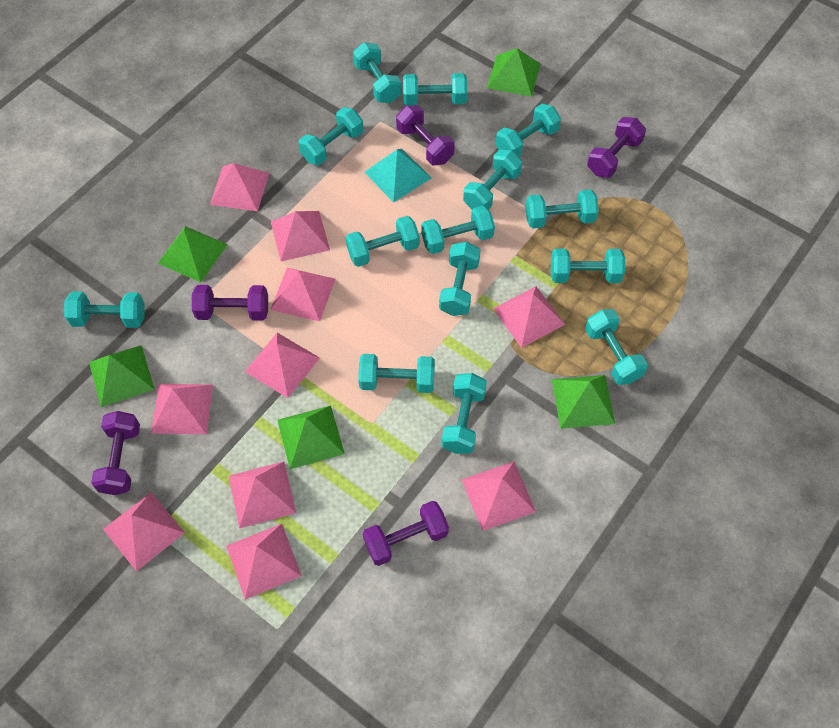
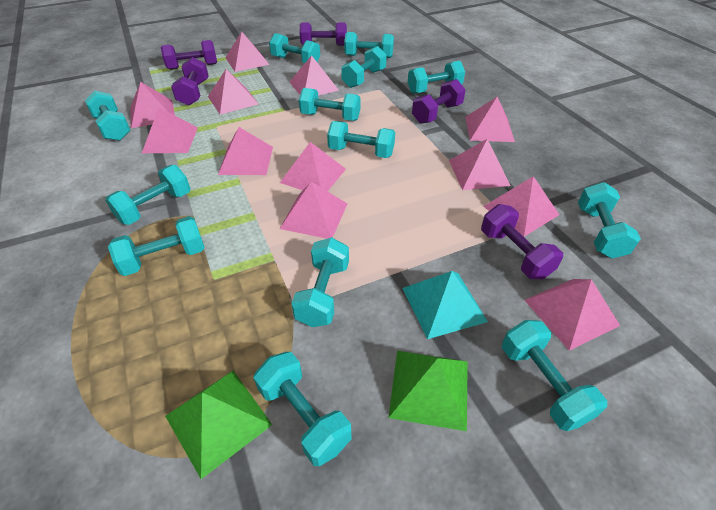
green pyramid: [89,345,155,407] [158,226,228,282] [277,405,345,469] [487,48,540,97] [552,375,615,429] = 5 -> [165,371,272,479] [388,351,468,431] = 2
pink pyramid: [103,492,185,572] [151,384,213,434] [210,163,269,211] [226,524,302,600] [229,461,296,528] [245,333,320,398] [270,268,336,322] [271,211,330,261] [461,462,536,531] [493,286,565,348] = 10 -> [130,82,175,128] [142,107,198,153] [208,69,258,115] [218,127,273,175] [225,32,270,72] [280,142,346,191] [280,182,347,239] [290,55,339,95] [449,139,511,190] [465,96,515,142] [483,176,559,237] [524,279,620,351] = 12
turquoise dumbbell: [64,291,145,328] [299,107,363,165] [346,216,420,267] [353,42,401,103] [358,354,435,393] [403,73,467,105] [421,206,495,254] [439,242,480,316] [441,373,487,454] [463,150,522,210] [495,104,561,157] [525,190,599,228] [551,248,625,283] [585,309,648,385] = 14 -> [85,91,130,141] [105,165,191,225] [108,216,205,276] [253,352,351,466] [269,33,320,63] [291,237,349,327] [299,88,361,121] [327,121,395,158] [341,46,387,88] [344,32,394,58] [408,61,465,94] [502,320,607,431] [578,182,641,259] = 13

